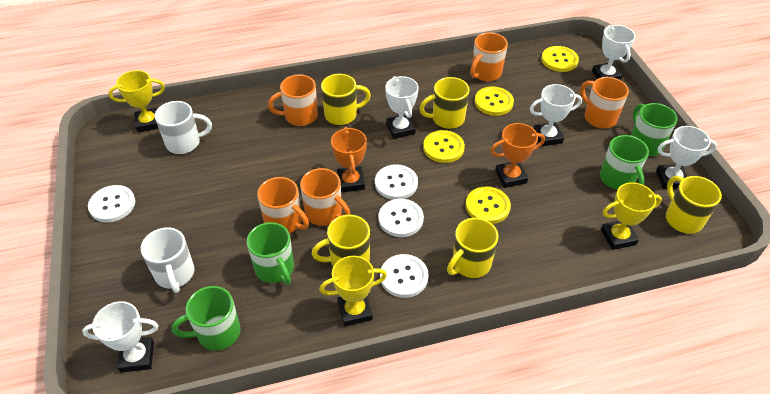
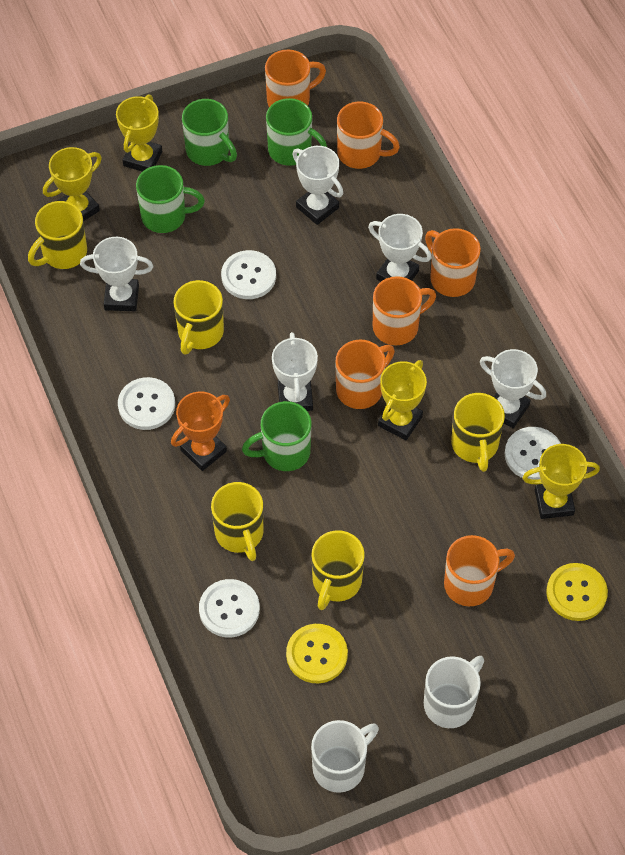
orange mug: [257,177,309,234] [268,74,318,126] [300,168,351,226] [470,33,508,81] [580,77,629,128] = 5 -> [265,50,326,107] [336,340,395,409] [337,102,400,169] [373,276,436,345] [425,228,481,297] [444,535,515,606] = 6
orange trophy: [331,127,367,193] [490,123,545,188] = 2 -> [171,391,230,471] = 1
yellow button: [423,130,465,163] [466,186,511,224] [474,87,514,116] [541,46,579,72] = 4 -> [286,624,348,683] [546,563,608,621] = 2
yellow trophy: [108,70,165,133] [319,256,387,327] [601,182,662,250] = 3 -> [43,147,102,221] [116,95,162,172] [378,360,427,440] [522,444,600,519] = 4

